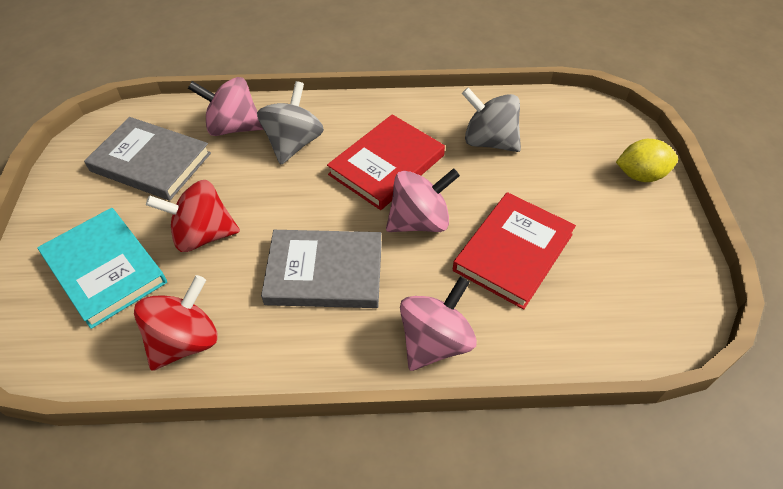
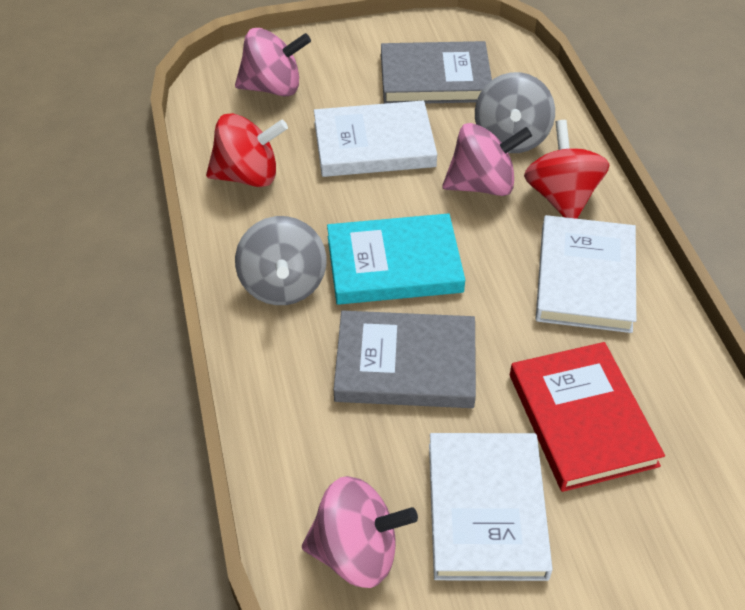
red book: [327,114,445,210] [453,192,576,310] = 2 -> [510,342,665,492] = 1
white book: none = 0 -> [314,100,437,177] [429,433,553,581] [536,215,636,333] = 3
yellow lemon: [616,139,678,182] = 1 -> none = 0

